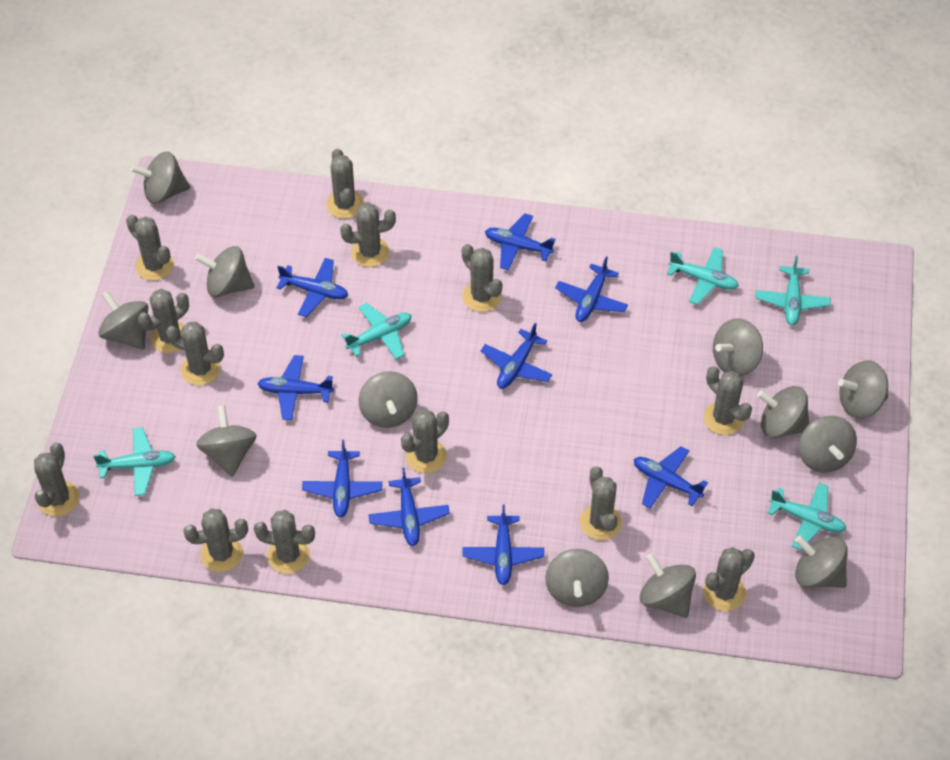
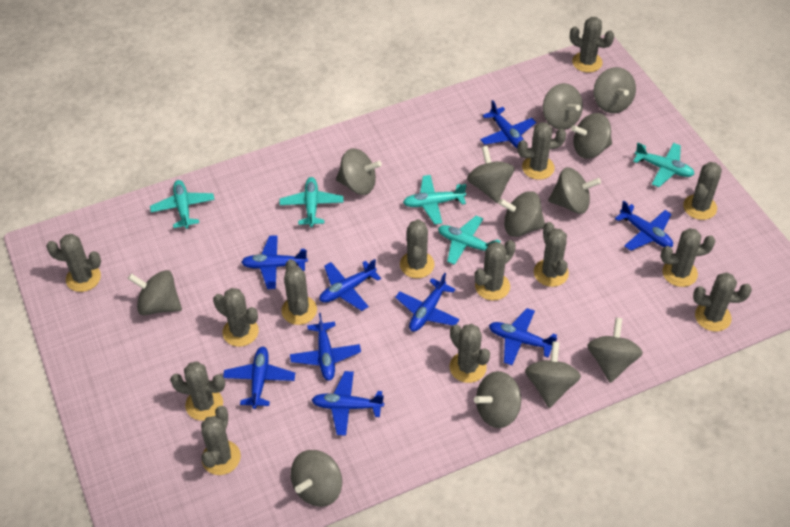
grey cactus: [34,443,80,517] [126,215,174,281] [138,289,189,353] [166,322,224,386] [183,508,248,572] [254,510,315,574] [326,149,364,219] [340,203,396,267] [401,409,449,473] [462,244,502,312] [580,466,622,541] [703,366,752,435] [703,547,755,611] = 13 -> [46,234,101,292] [170,361,225,421] [201,406,241,475] [213,288,259,347] [281,259,317,325] [400,219,435,278] [450,324,490,383] [474,240,516,301] [517,122,566,180] [534,222,569,287] [570,17,614,72] [661,228,715,287] [683,162,722,220] [693,272,752,331] = 14

